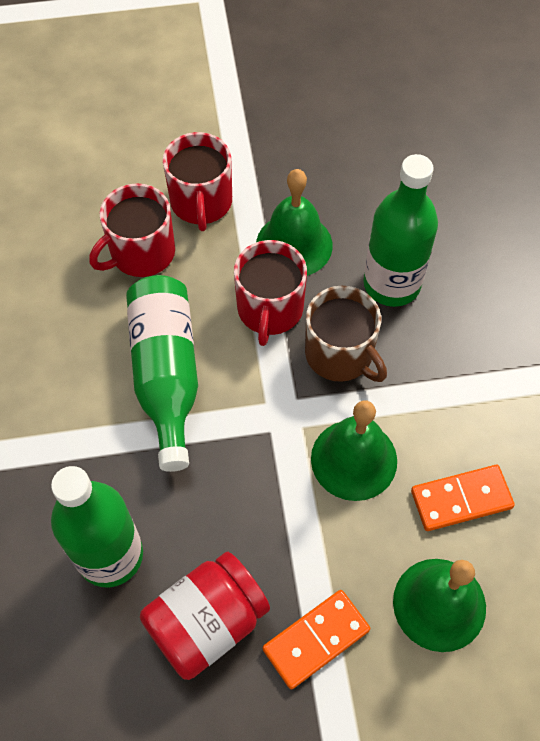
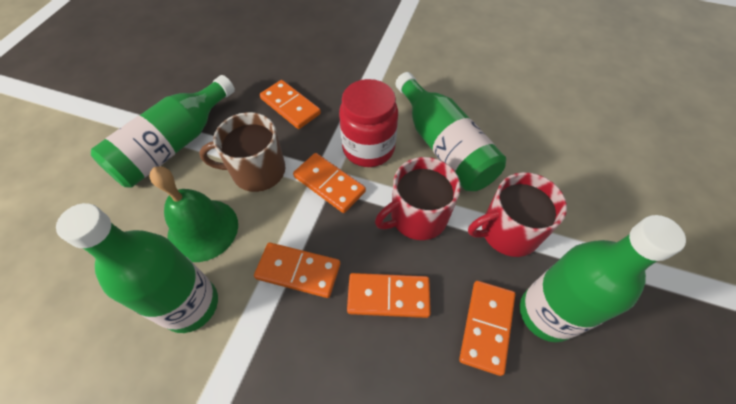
green bell: [256,169,333,276] [311,401,397,501] [393,559,486,652] = 3 -> [149,166,238,262] = 1
green bottle: [51,466,143,587] [126,275,198,472] [363,154,438,307] = 3 -> [56,203,218,333] [91,75,235,188] [395,72,506,191] [520,215,686,342] = 4
orange domino: [263,590,370,689] [411,465,515,531] = 2 -> [254,243,340,298] [260,80,321,129] [293,153,366,213] [347,273,431,318] [459,281,515,376] = 5
red mug: [89,183,175,277] [163,132,232,231] [234,240,307,346] = 3 -> [375,157,461,240] [468,172,567,257] = 2

